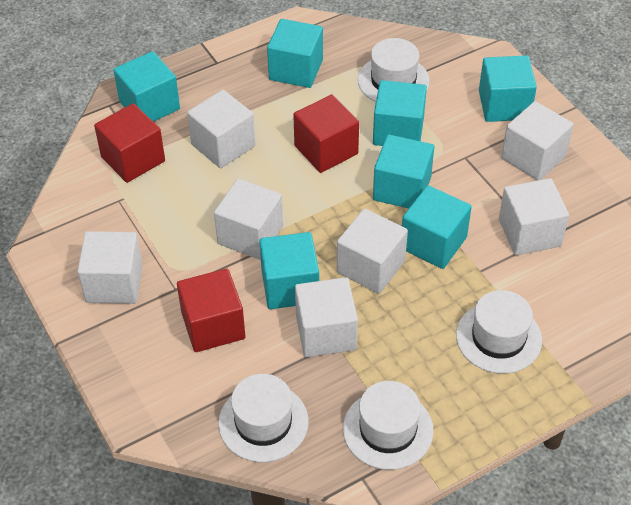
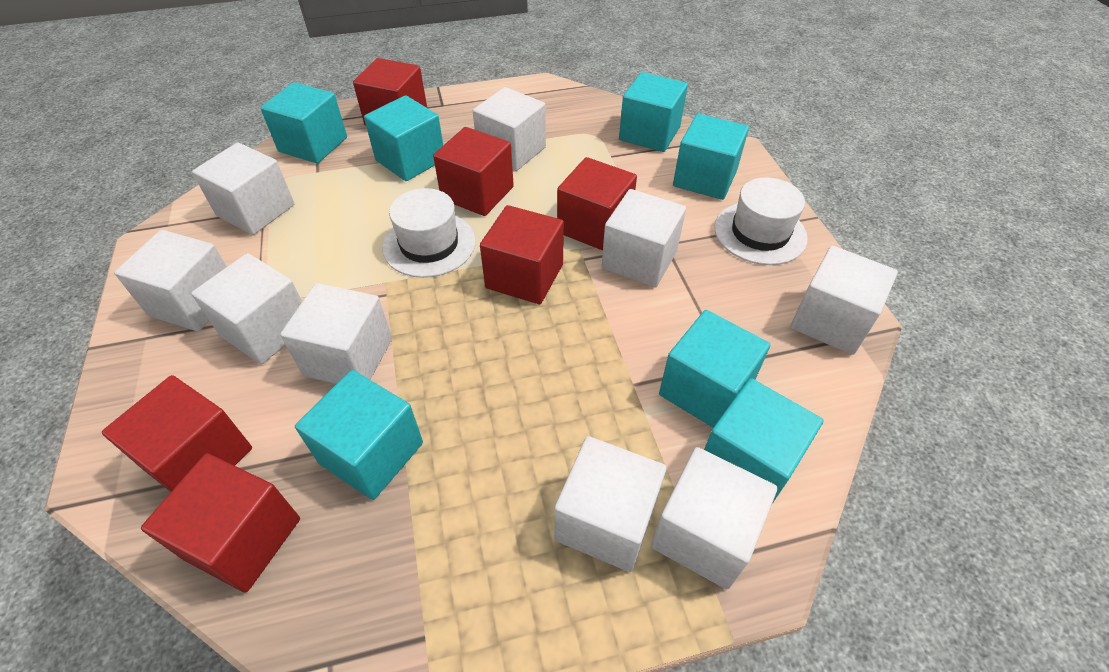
red cube: [94,103,165,183] [177,268,245,352] [293,94,359,173] = 3 -> [102,375,252,492] [141,453,300,593] [353,58,427,126] [433,127,514,216] [480,205,564,304] [557,157,637,251] = 6
white cube: [77,231,143,304] [187,90,256,168] [214,179,283,260] [295,277,358,357] [337,209,408,294] [499,178,569,255] [501,101,573,181] = 7 -> [114,230,227,332] [191,253,302,364] [192,142,294,235] [280,283,392,384] [473,87,546,171] [554,436,667,572] [601,189,686,287] [651,447,777,589] [790,246,898,355] = 9
white hat: [218,374,308,462] [343,381,434,470] [358,38,430,102] [456,290,542,374] = 4 -> [382,188,476,278] [714,177,808,265] = 2

